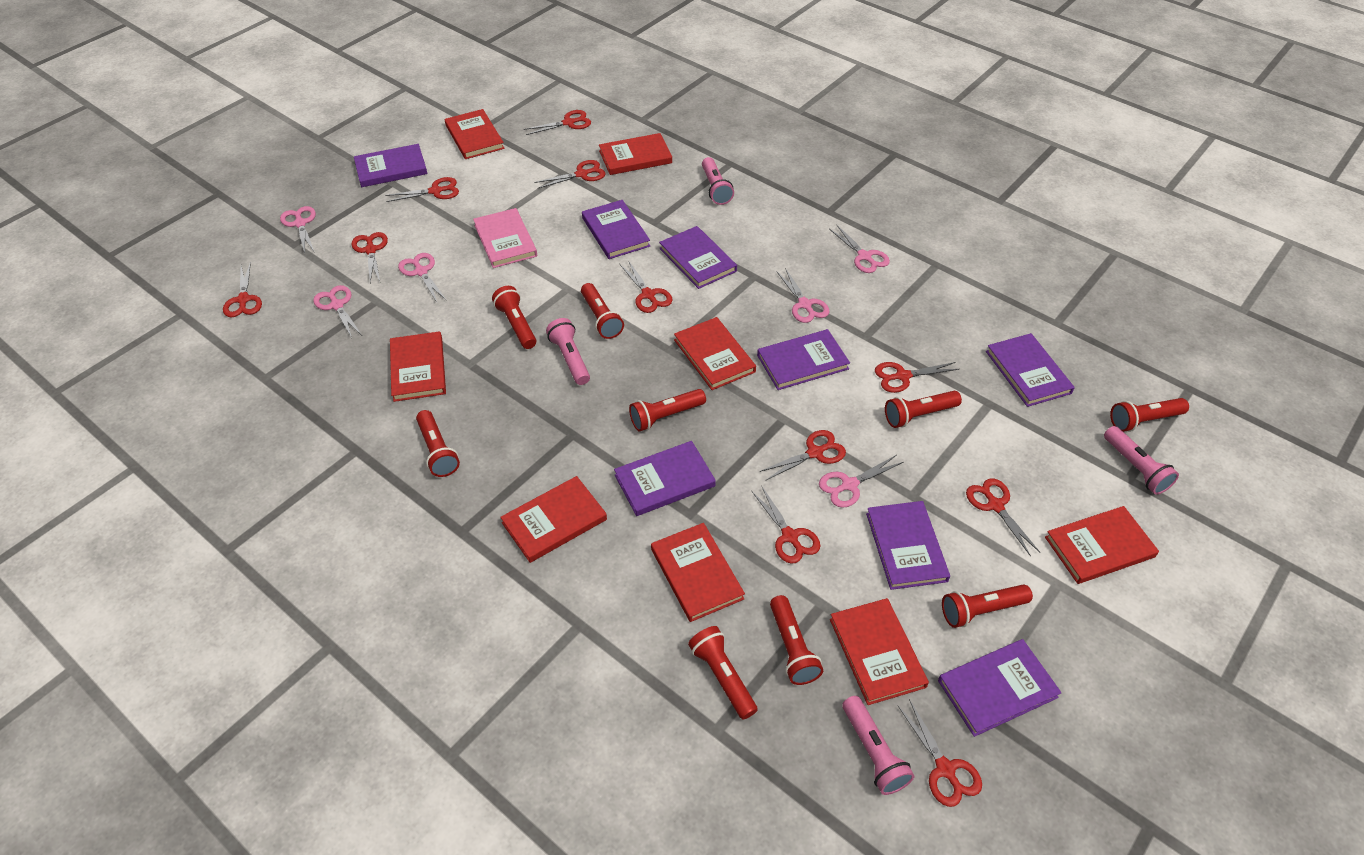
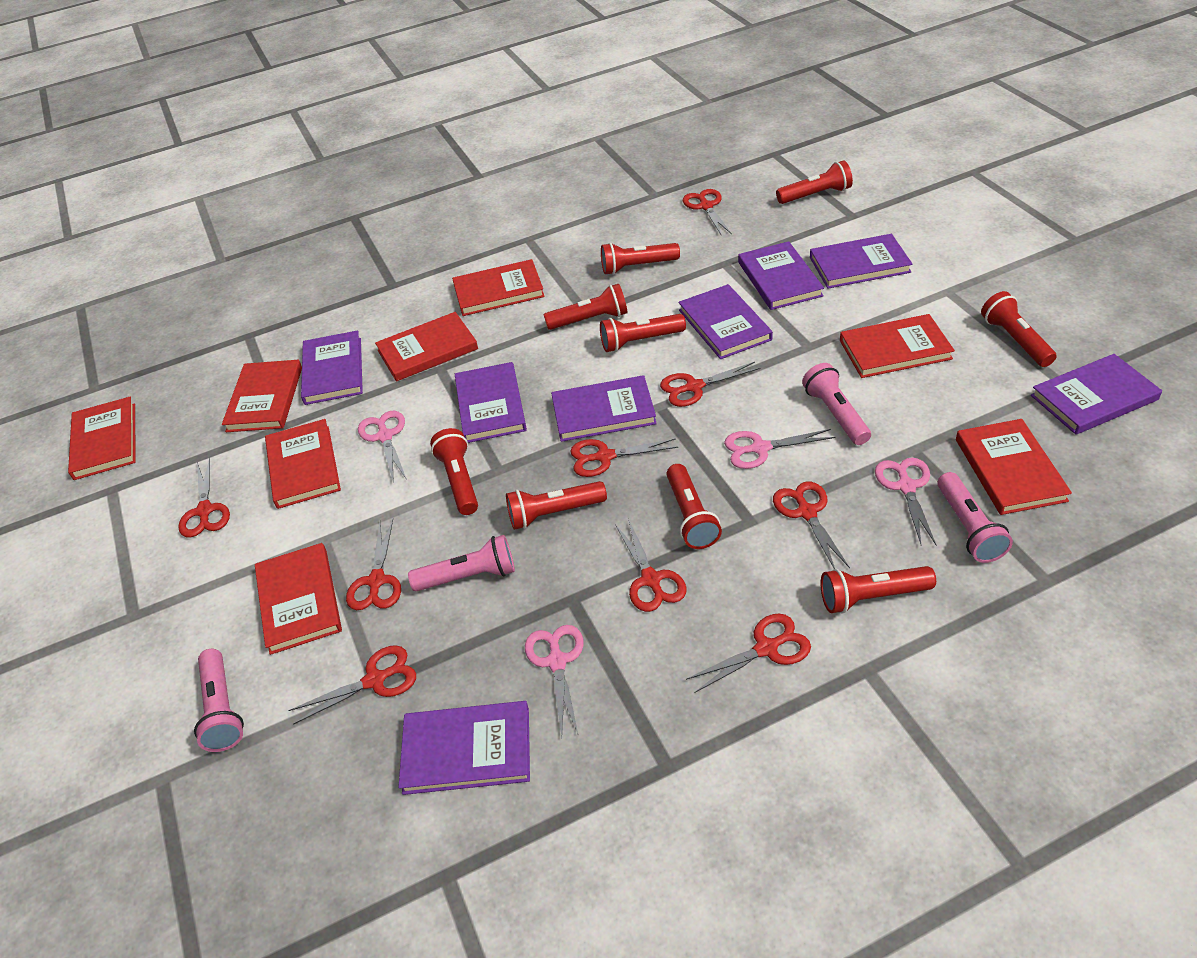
pink book: [473,208,537,268] = 1 -> none = 0
pink scissors: [280,206,316,254] [313,285,361,338] [398,253,447,302] [776,268,829,323] [819,455,904,508] [829,225,890,273] = 6 -> [358,411,407,483] [525,625,584,737] [724,429,835,469] [875,458,936,545] = 4
red scissors: [223,262,262,317] [352,232,388,282] [385,177,459,202] [524,110,591,135] [535,160,605,188] [620,260,673,313] [752,485,820,564] [760,430,846,480] [875,362,960,393] [897,699,982,807] [966,478,1040,556] = 11 -> [178,458,230,537] [288,645,416,725] [346,519,401,610] [570,438,679,477] [615,519,686,612] [660,362,761,407] [683,189,732,236] [686,614,811,693] [773,482,850,569] = 9

